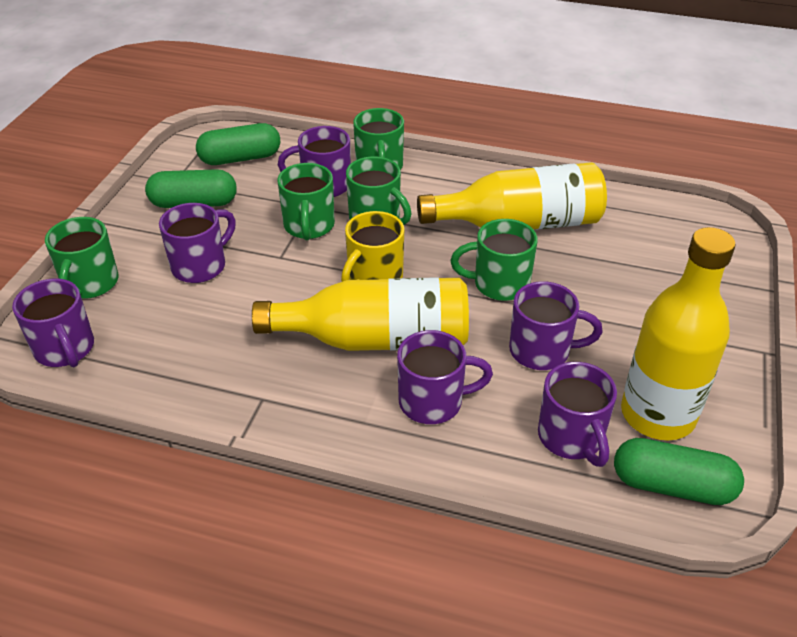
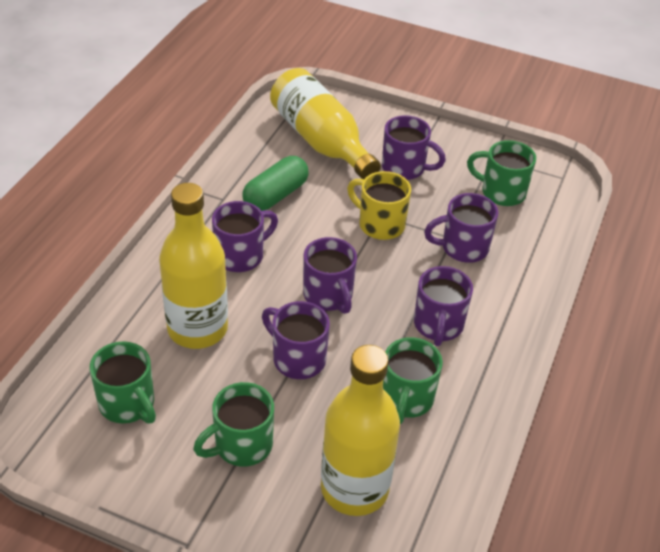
green capsule: [145,169,237,208] [196,123,280,165] [614,438,744,505] = 3 -> [242,156,309,211] = 1
green mug: [45,217,118,299] [277,163,335,240] [346,156,412,225] [353,108,404,170] [450,219,538,301] = 5 -> [90,341,156,424] [193,382,274,466] [383,337,443,424] [467,140,536,206] = 4

